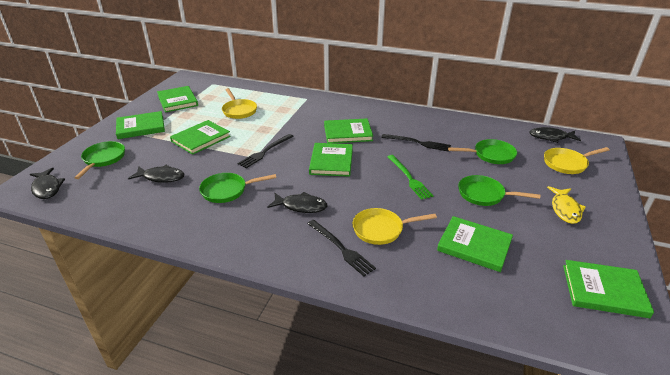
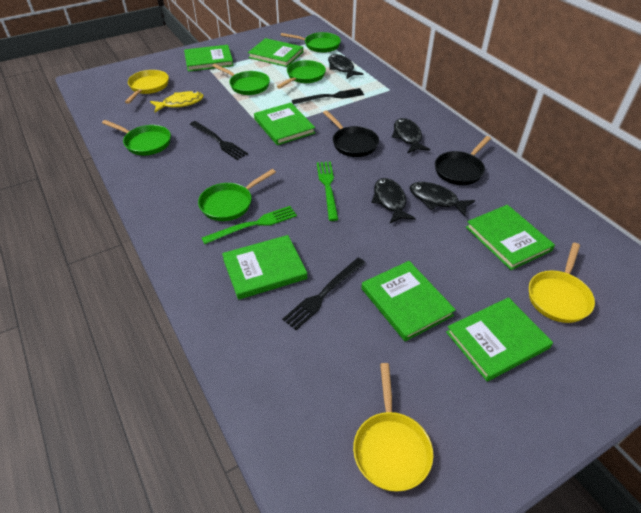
black pan: none = 0 -> [323,110,379,157] [435,136,491,185] = 2
green fork: [387,155,433,200] = 1 -> [202,206,297,244] [317,162,339,221] = 2
green pan: [74,141,125,179] [199,173,276,203] [448,139,517,164] [458,175,540,206] = 4 -> [102,120,171,155] [198,169,276,221] [212,64,270,95] [277,60,326,89] [281,32,341,53] = 5

